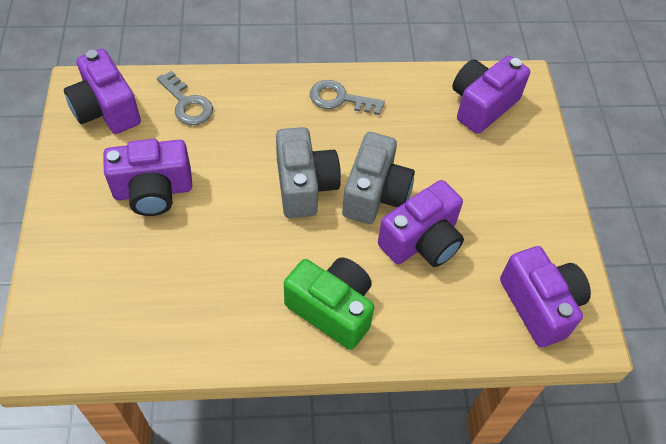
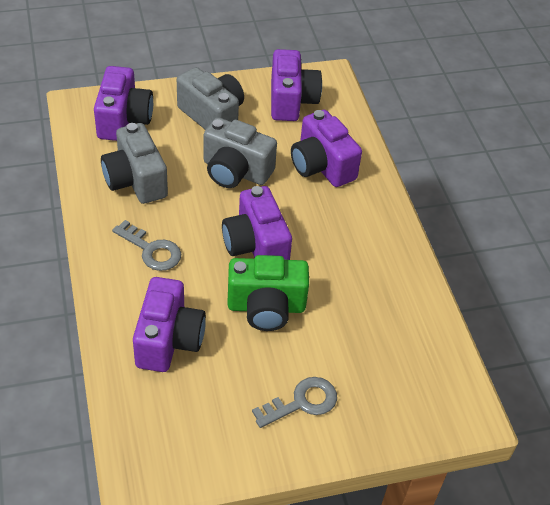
grey camera: [276,127,341,218] [342,132,415,224] = 2 -> [101,123,168,204] [177,67,244,130] [204,117,277,188] = 3

